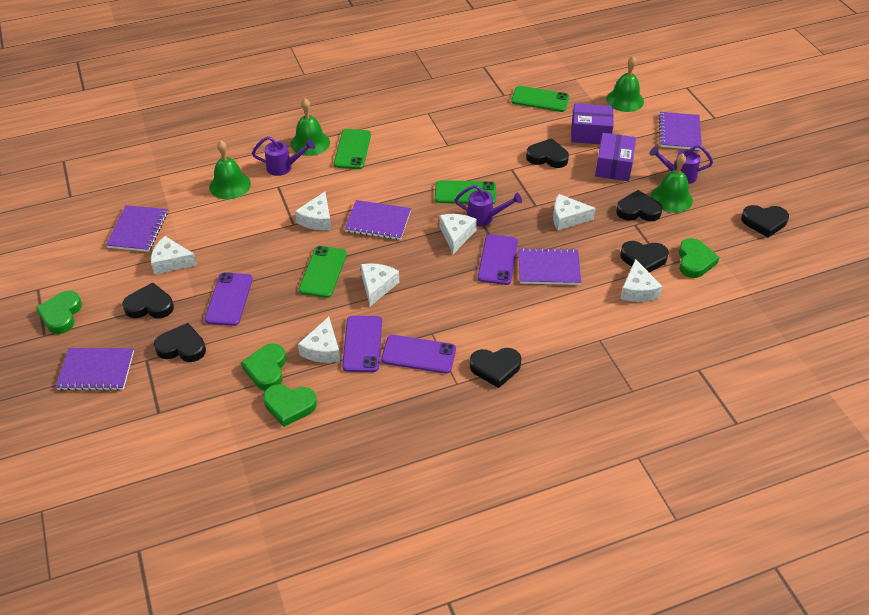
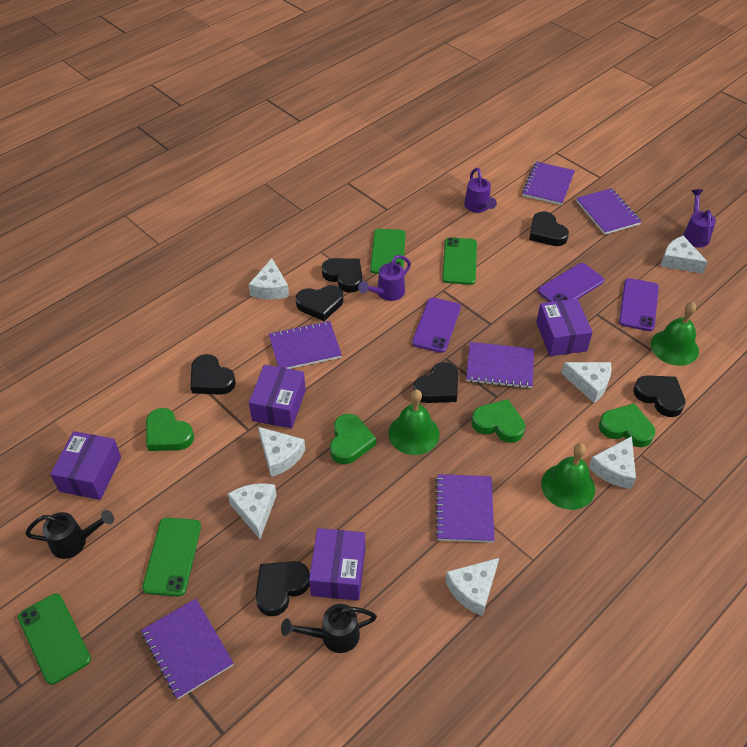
black watering can: none = 0 -> [25,510,114,559] [281,604,377,653] = 2
green bell: [209,140,251,199] [291,98,330,156] [606,56,644,112] [651,153,693,213] = 4 -> [388,390,440,455] [541,443,595,510] [651,302,699,366] = 3
purple box: [571,103,614,144] [595,133,636,181] = 2 -> [50,431,121,500] [249,365,306,428] [309,528,365,600] [536,299,593,356] = 4
purple notebook: [56,348,134,391] [106,205,168,252] [344,200,411,240] [518,247,581,285] [659,112,702,150] = 5 -> [141,599,234,699] [269,321,342,369] [435,474,495,543] [466,342,534,389] [522,162,575,205] [576,188,642,235] = 6
purple phone: [205,272,253,326] [342,316,382,372] [381,335,456,374] [478,234,518,285] = 4 -> [412,298,461,353] [538,263,604,302] [619,278,659,331] = 3

